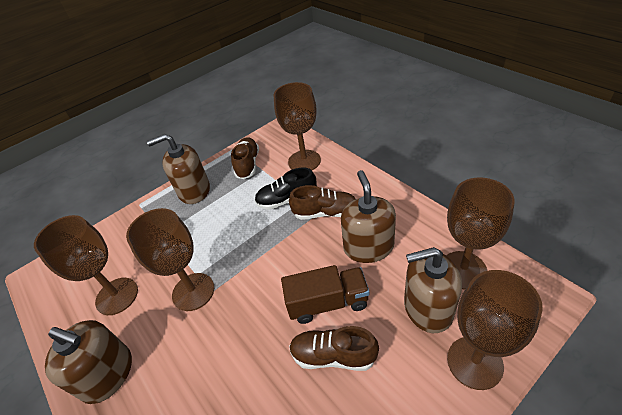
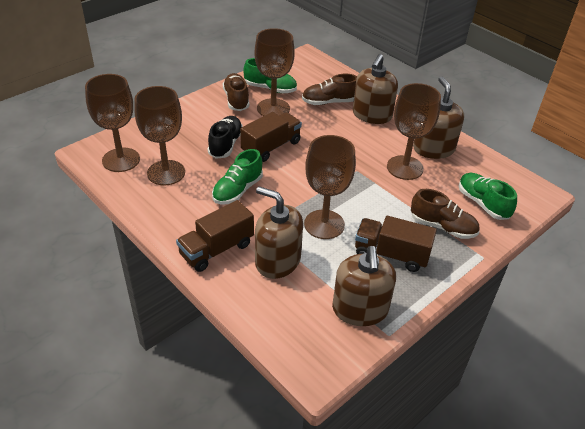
brown truck: [281,265,369,324] = 1 -> [176,200,254,272] [240,112,302,162] [355,216,437,272] = 3
green shoe: none = 0 -> [212,149,263,204] [243,58,297,93] [459,173,517,220] = 3

